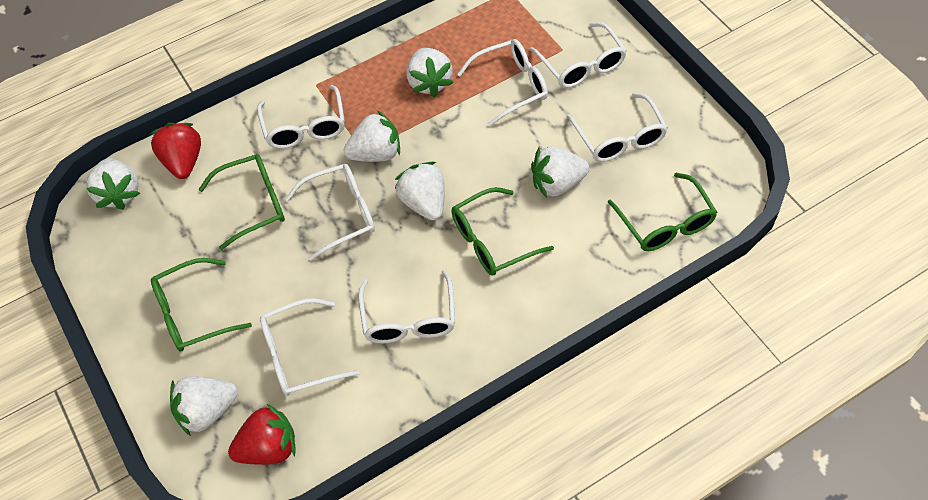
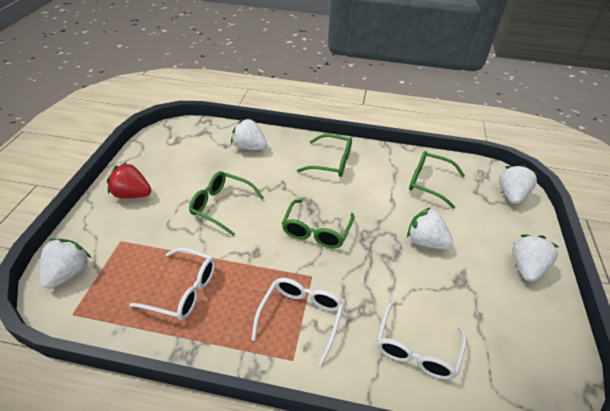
red strawberry: [150,123,201,179] [228,404,296,465] = 2 -> [107,162,151,198] = 1
white glasses: [257,85,345,149] [260,298,360,396] [285,164,375,261] [358,270,455,343] [457,39,548,127] [530,22,627,88] [567,93,668,162] = 7 -> [129,247,215,320] [251,278,344,366] [376,300,467,380] = 3
white strawberry: [86,158,140,210] [170,376,238,436] [344,110,400,162] [395,162,445,221] [406,48,453,97] [531,146,589,198] = 6 -> [40,238,92,289] [231,118,267,150] [407,207,453,249] [499,165,538,204] [512,234,559,282] = 5

